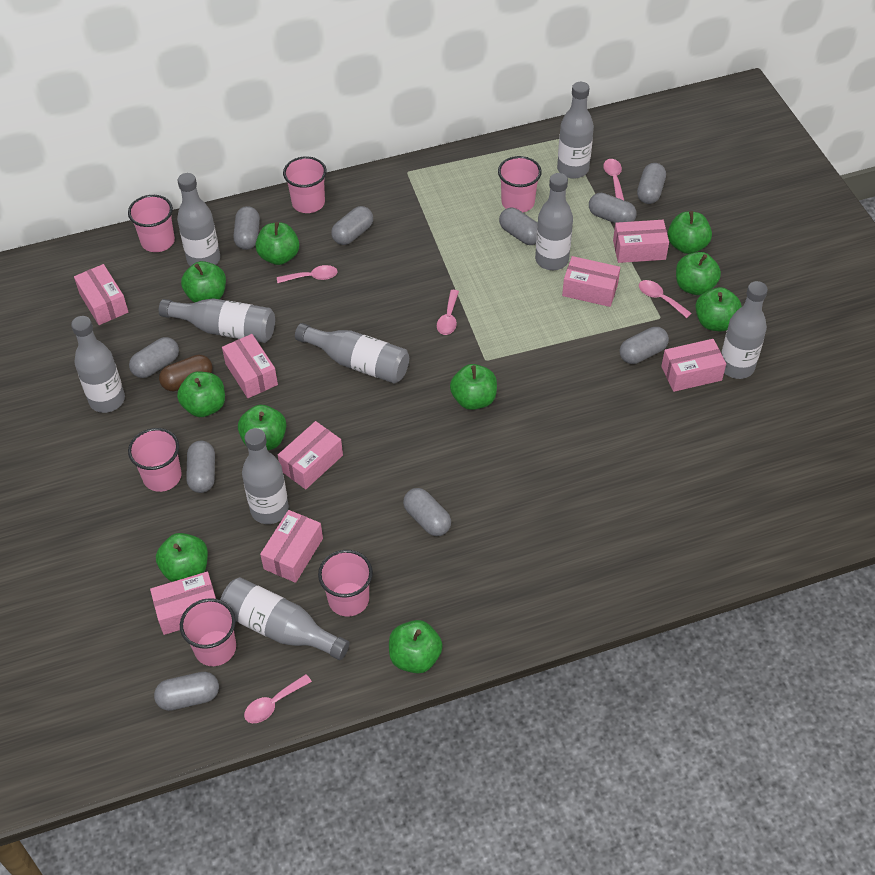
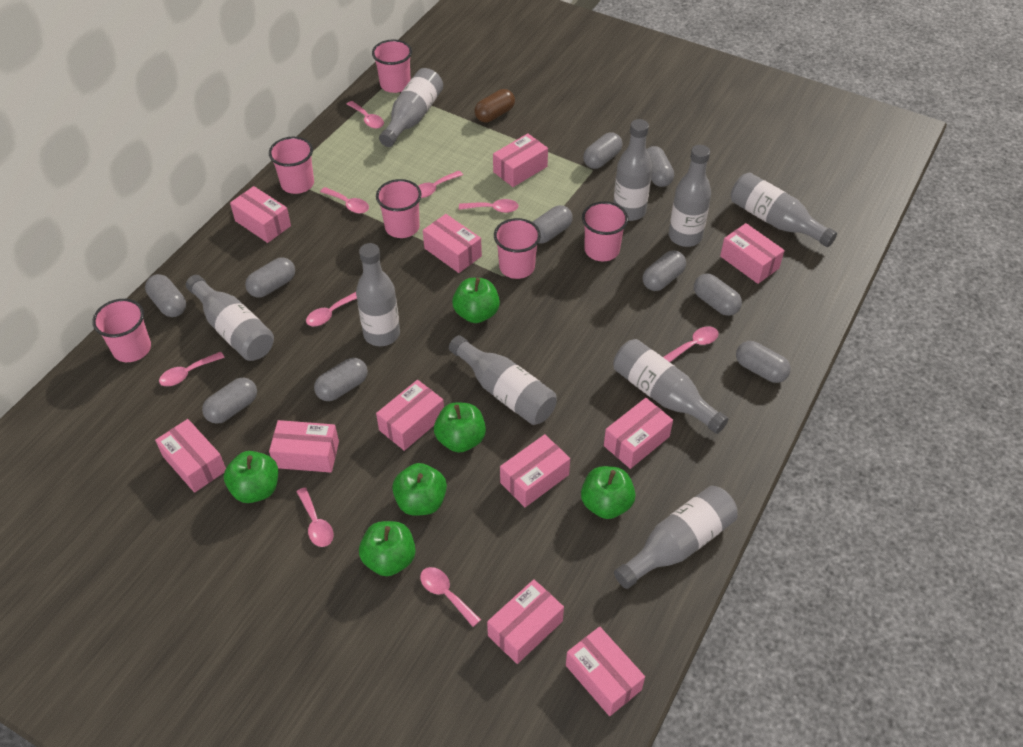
green apple: [156,533,208,582] [177,371,225,417] [181,261,226,303] [238,405,286,450] [255,222,299,265] [389,620,443,674] [450,364,497,410] [668,211,712,254] [676,252,721,295] [695,287,742,331] = 10 -> [224,451,278,503] [359,521,416,576] [392,463,447,516] [434,402,486,453] [452,278,500,323] [581,466,636,519] = 6
pink box: [74,264,128,325] [150,571,216,635] [222,334,278,398] [260,510,323,583] [278,421,343,489] [562,256,620,307] [613,220,669,263] [661,339,726,392] = 8 -> [155,419,226,493] [230,186,291,243] [269,420,339,473] [376,380,444,451] [423,214,482,273] [487,579,564,664] [493,133,548,187] [500,434,570,507] [566,626,645,716] [604,398,673,469] [720,223,785,284] = 11
pink spoon: [244,674,312,723] [277,265,338,283] [437,290,459,335] [603,159,624,200] [639,280,692,318] = 5 -> [159,352,225,386] [297,487,333,547] [306,292,357,326] [320,187,369,213] [347,101,384,129] [418,171,463,198] [420,567,481,627] [459,199,519,213] [663,326,719,362] = 9

